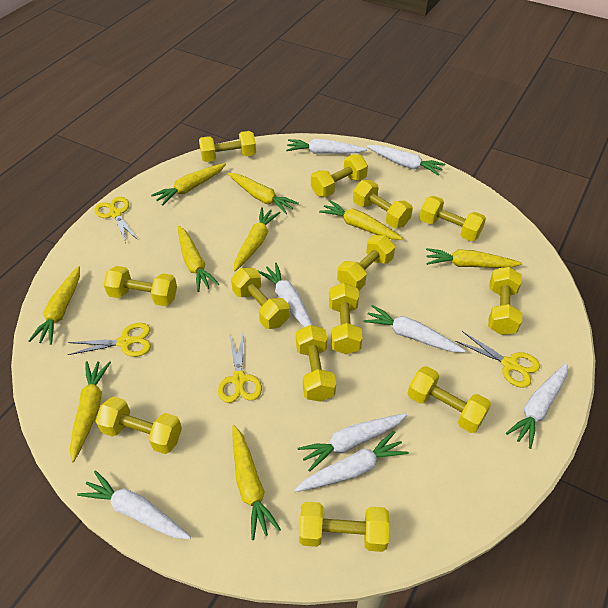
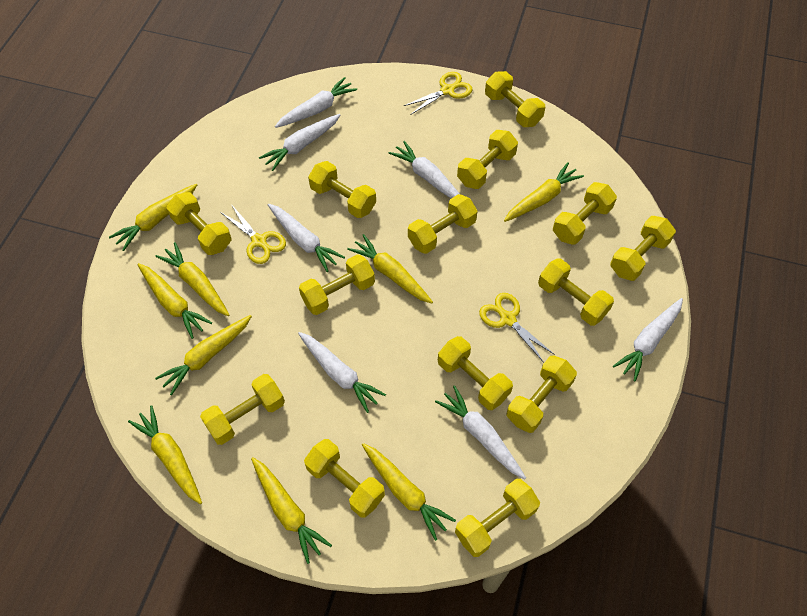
white carrot: [77,471,191,539] [257,263,313,327] [286,139,367,154] [294,431,409,492] [297,414,407,472] [363,305,465,352] [366,145,445,176] [506,363,567,449] = 8 -> [259,114,340,171] [268,204,345,272] [275,77,357,128] [298,332,386,413] [388,141,460,198] [435,385,526,479] [613,298,683,382] = 7
yellow dumbbell: [95,397,182,454] [103,266,177,306] [199,131,256,162] [231,268,290,329] [296,325,336,402] [299,502,390,552] [311,154,368,197] [329,283,362,355] [337,235,395,291] [353,180,413,228] [407,366,491,433] [419,196,486,241] [488,267,522,335] = 13 -> [167,192,231,255] [200,374,285,445] [299,254,375,315] [304,439,385,518] [308,161,376,218] [408,194,477,254] [438,336,513,410] [455,479,540,557] [457,130,518,189] [485,71,545,127] [507,356,577,433] [538,259,614,325] [553,182,617,245] [610,216,676,281] = 14
yellow scissors: [68,323,151,357] [94,197,138,243] [218,334,262,403] [455,331,540,388] = 4 -> [220,204,286,264] [404,72,473,114] [479,293,555,363] = 3

